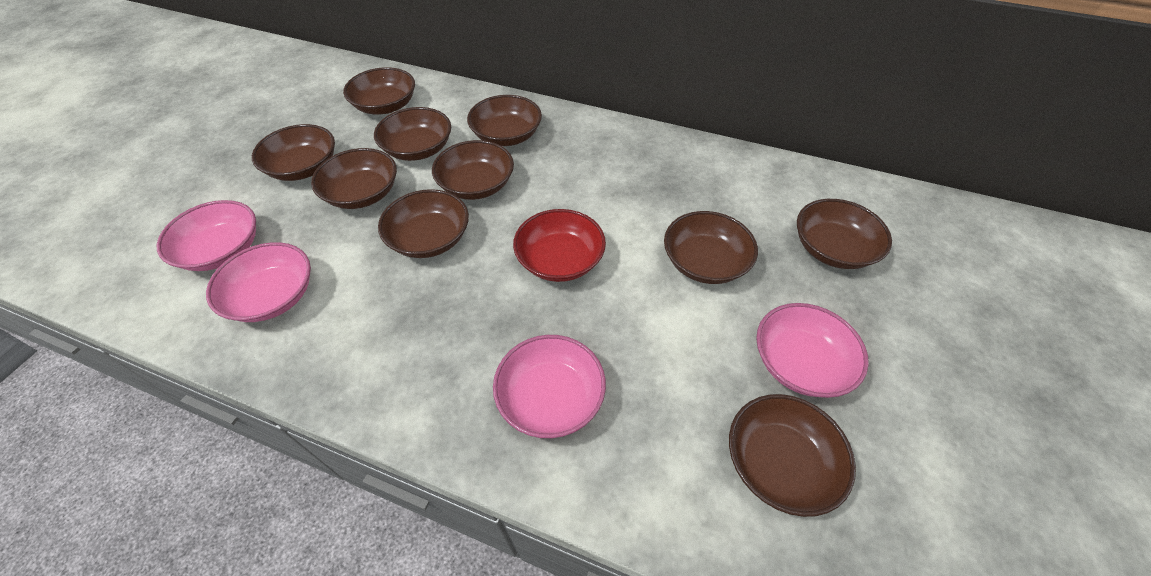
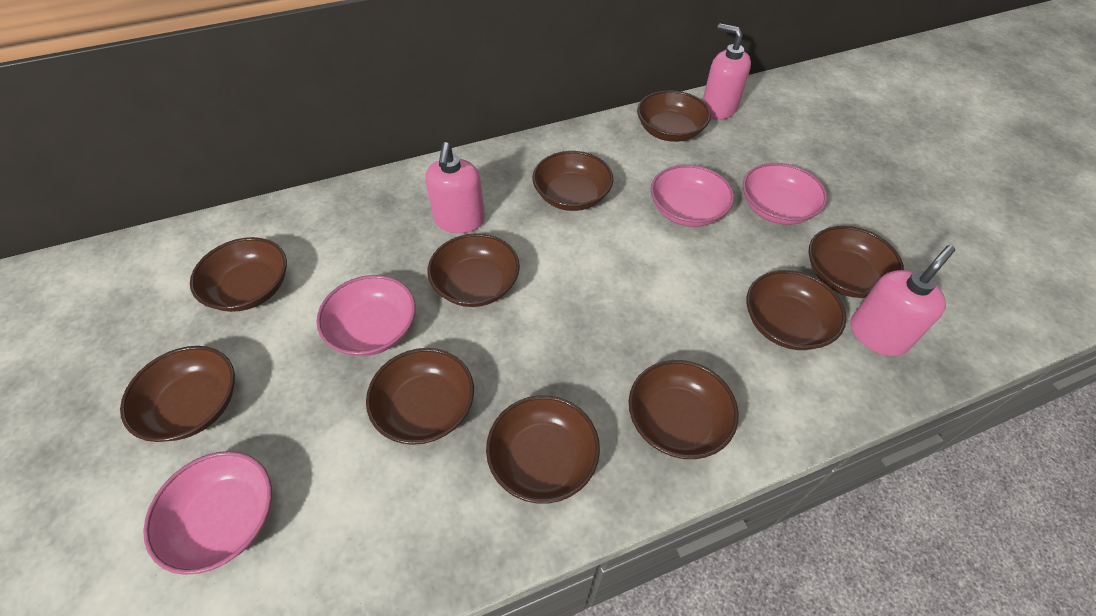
pink soap dispenser: none = 0 -> [425,142,485,233] [702,23,751,120] [851,245,955,356] = 3
red bowl: [513,209,606,282] = 1 -> none = 0

